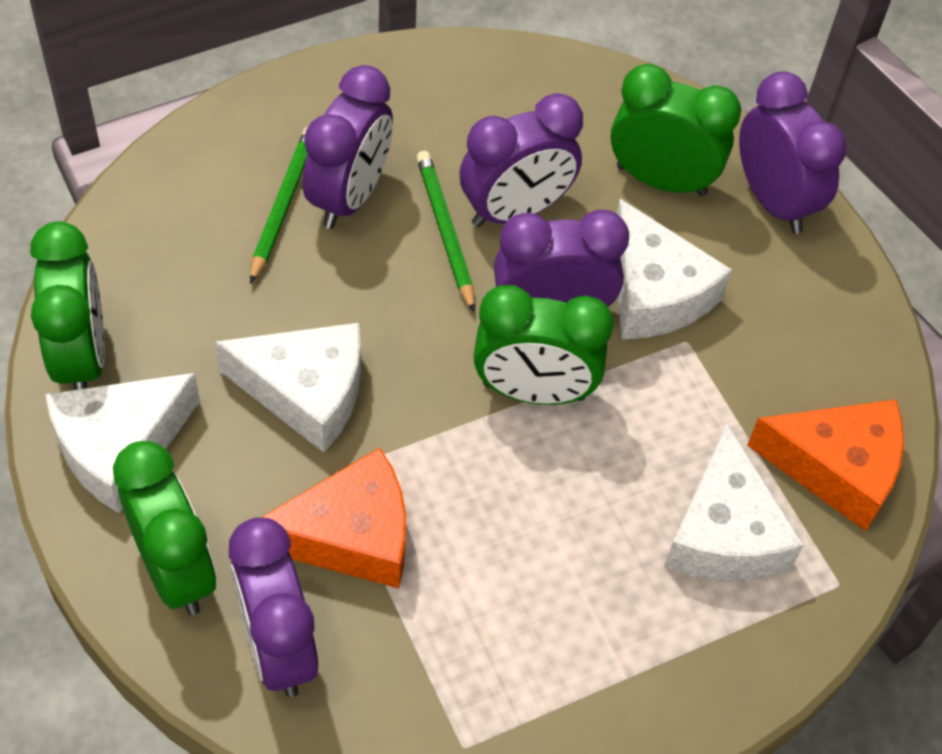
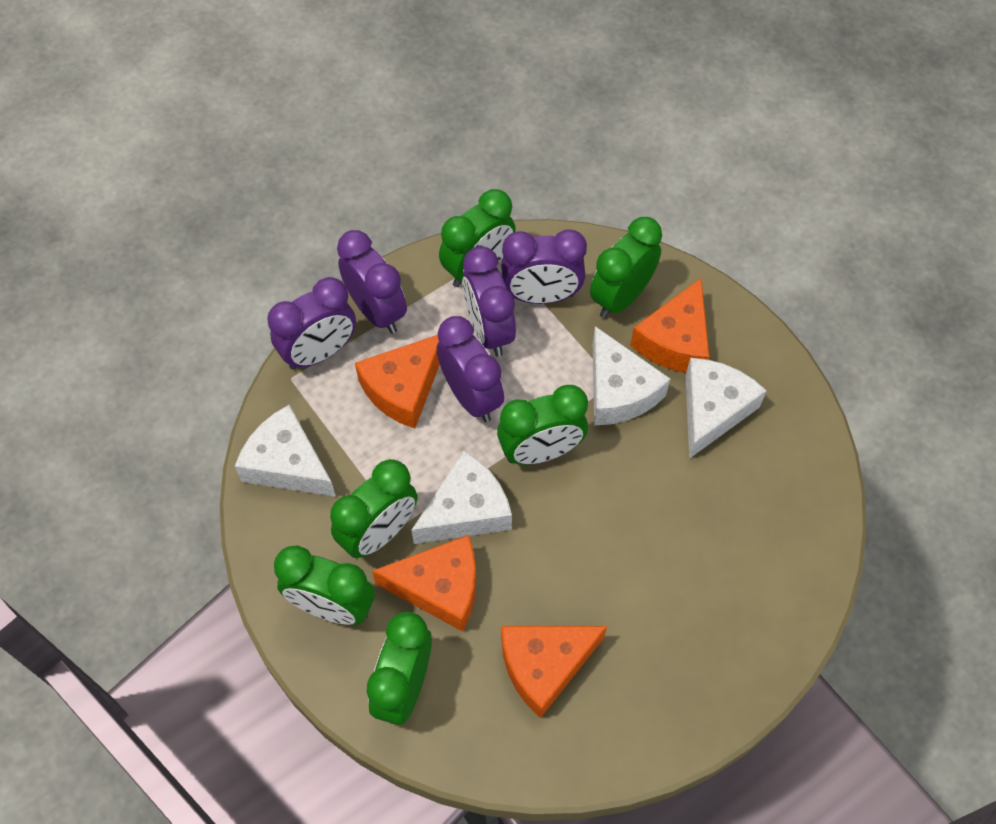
green clock: [30,221,105,390] [113,441,217,616] [473,285,614,405] [611,64,741,196] = 4 -> [274,545,375,625] [330,459,417,558] [367,612,432,725] [439,189,516,287] [497,385,588,465] [590,217,662,318] = 6
green pencil: [250,127,308,284] [416,151,475,313] = 2 -> none = 0
orange cheese: [261,448,406,589] [747,399,904,531] = 2 -> [355,335,440,429] [372,535,476,632] [501,626,607,718] [630,278,709,373] = 4

